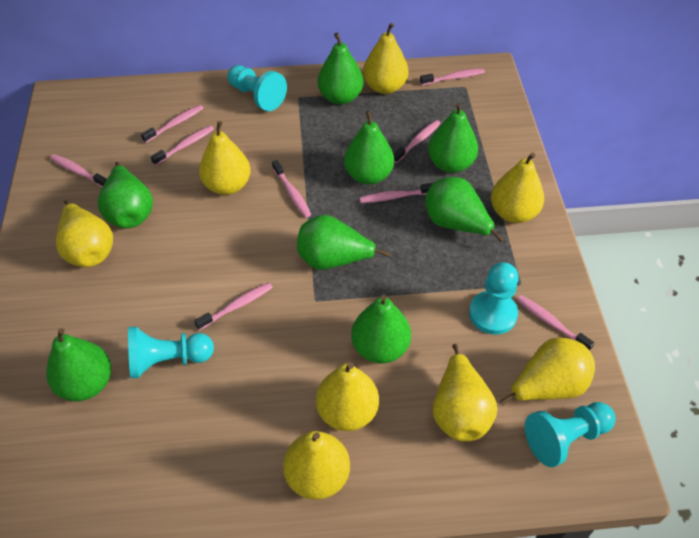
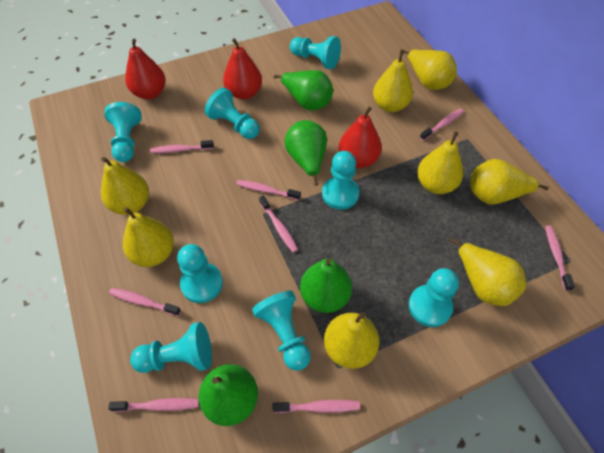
green pear: [46,328,111,401] [98,162,153,228] [297,215,390,270] [318,32,363,104] [344,110,394,185] [351,295,411,363] [425,177,504,242] [428,102,478,173] = 8 -> [199,364,258,426] [274,70,333,110] [284,120,327,186] [300,258,352,313] = 4
pink toothbrush: [50,154,107,187] [141,105,204,143] [151,125,214,166] [194,282,273,330] [272,160,311,218] [360,183,433,203] [393,120,441,163] [420,68,485,85] [517,295,595,351] = 9 -> [108,398,199,412] [109,288,181,316] [150,140,214,153] [236,180,301,200] [259,195,298,252] [273,400,360,413] [420,108,464,141] [545,225,575,291] = 8
red pear: none = 0 -> [125,39,166,99] [223,38,262,99] [338,107,382,168] = 3
turquoise pawn: [128,326,214,378] [227,65,287,111] [469,262,519,335] [525,402,616,467] = 4 -> [105,102,141,162] [130,322,212,373] [177,244,223,303] [205,88,260,139] [252,291,311,371] [290,36,341,69] [322,151,359,210] [409,268,459,327] = 8

